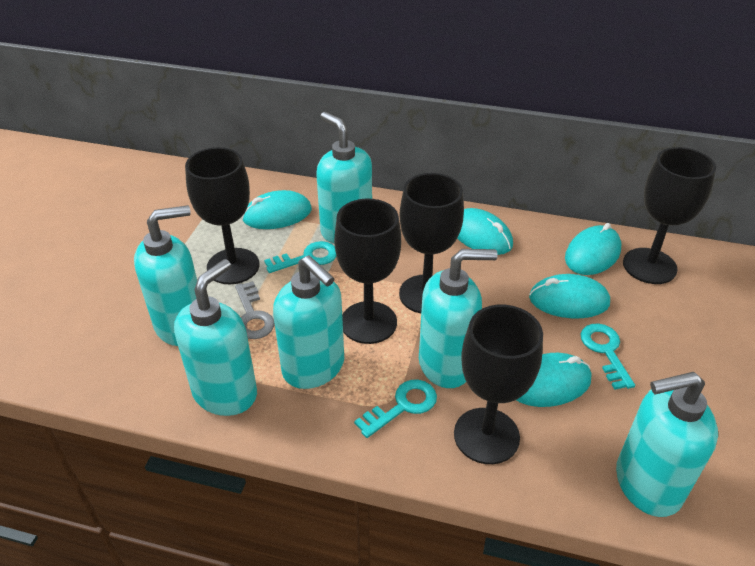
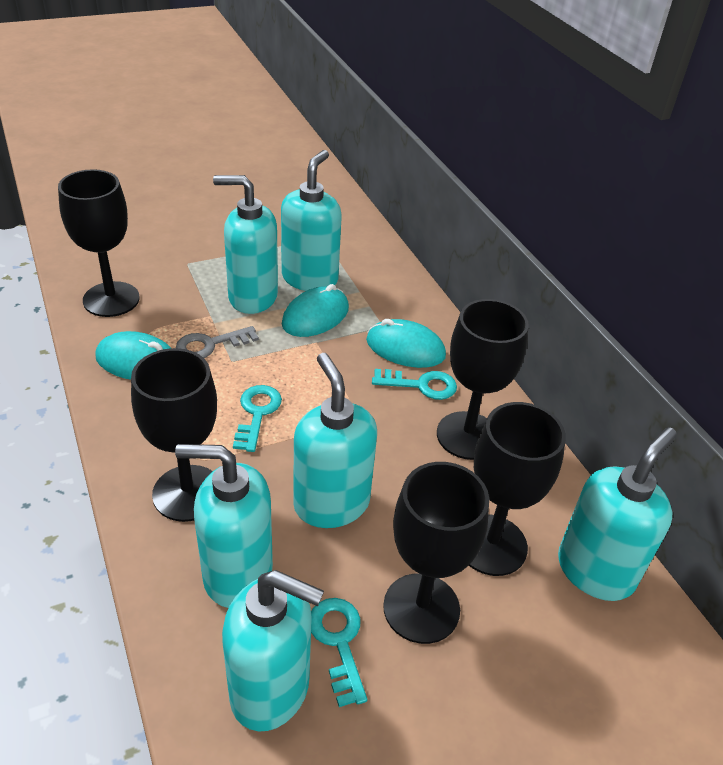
turquoise mouse: [242,190,312,229] [457,208,513,255] [517,353,591,407] [529,274,610,318] [565,223,621,275] = 5 -> [95,331,171,380] [282,284,349,337] [366,319,446,368] = 3

